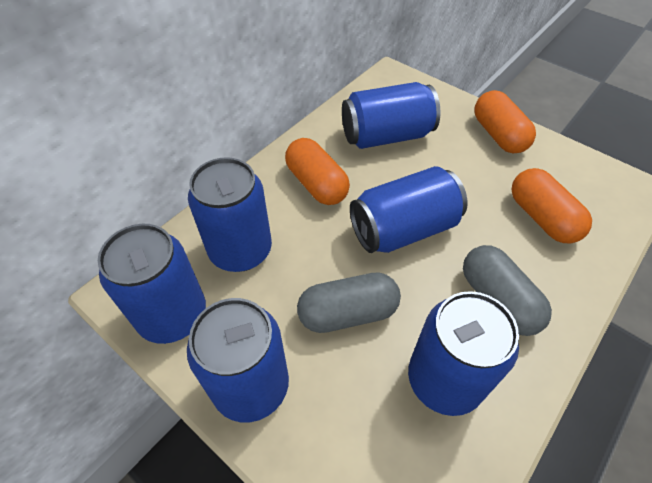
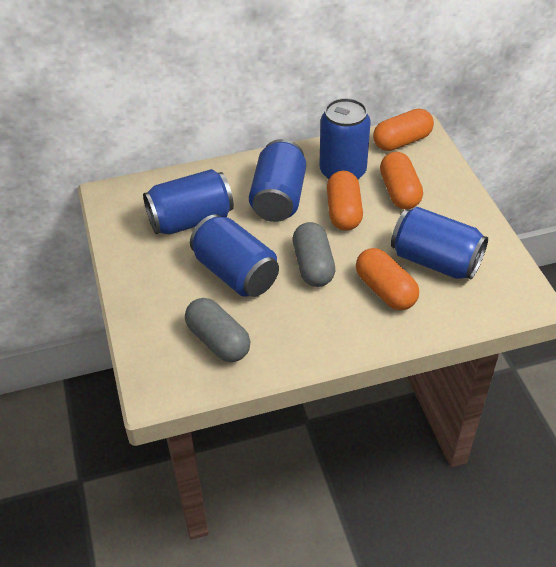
blue can: [98,224,206,344] [187,298,289,422] [188,157,272,272] [342,82,440,149] [350,166,468,253] [408,291,519,416] = 6 -> [143,169,234,235] [190,214,279,297] [249,139,306,222] [319,98,371,180] [391,207,488,280] = 5
orange capsule: [285,138,350,205] [474,90,536,154] [511,168,592,243] = 3 -> [327,171,363,230] [356,248,419,310] [373,108,434,151] [380,152,423,209] = 4

